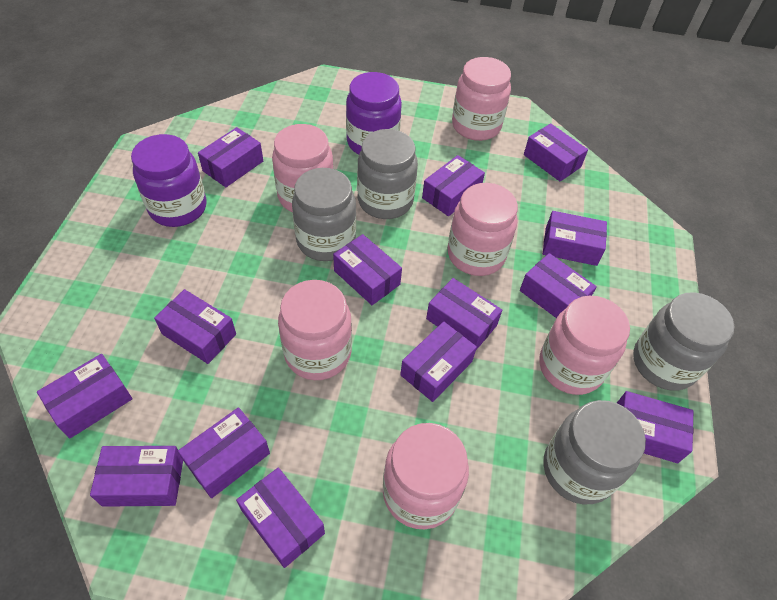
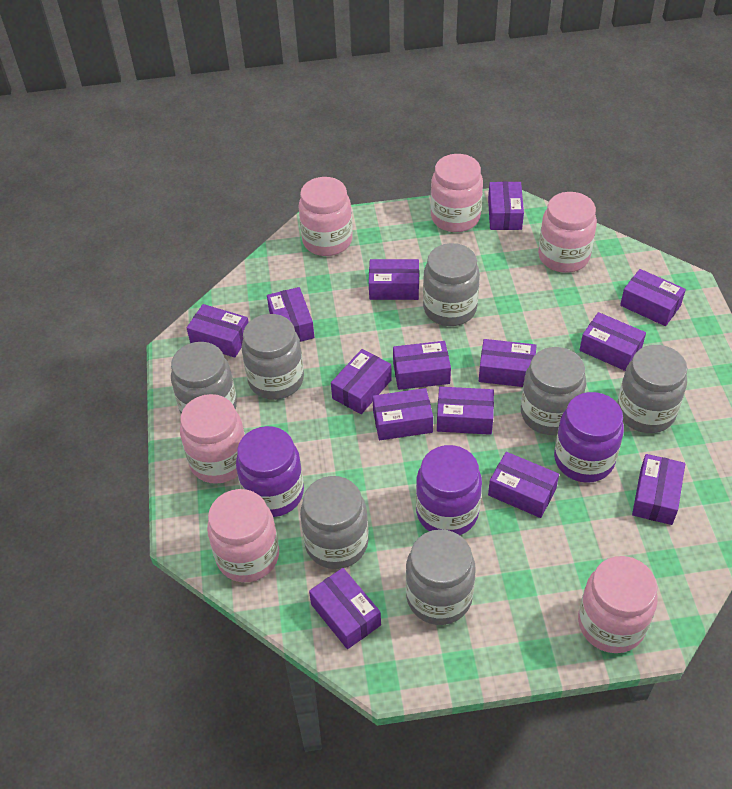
grey jar: [292,168,356,261] [357,129,418,219] [543,400,646,505] [633,292,735,391] = 4 -> [171,342,237,413] [242,314,304,400] [300,476,369,569] [406,529,476,625] [423,243,480,326] [521,347,586,435] [617,345,687,433] = 7
purple jar: [131,134,206,227] [346,72,402,155] = 2 -> [236,426,304,517] [416,445,482,535] [554,392,624,483] = 3

